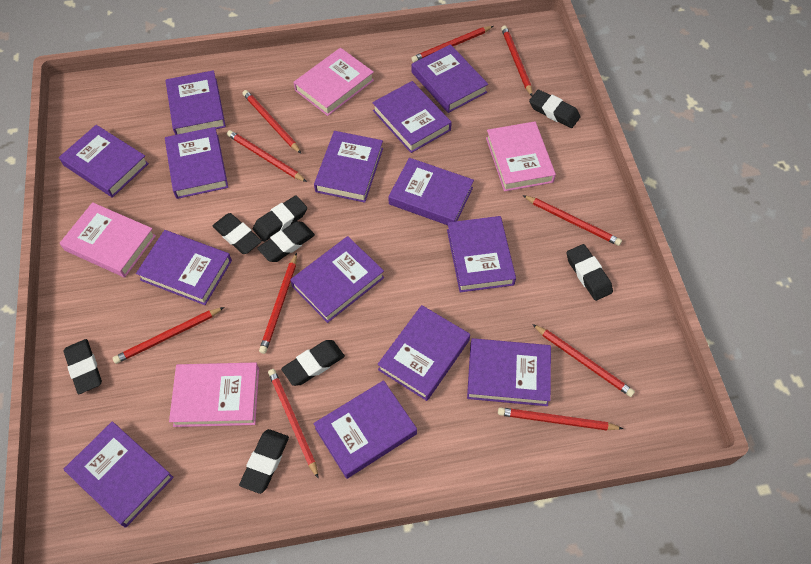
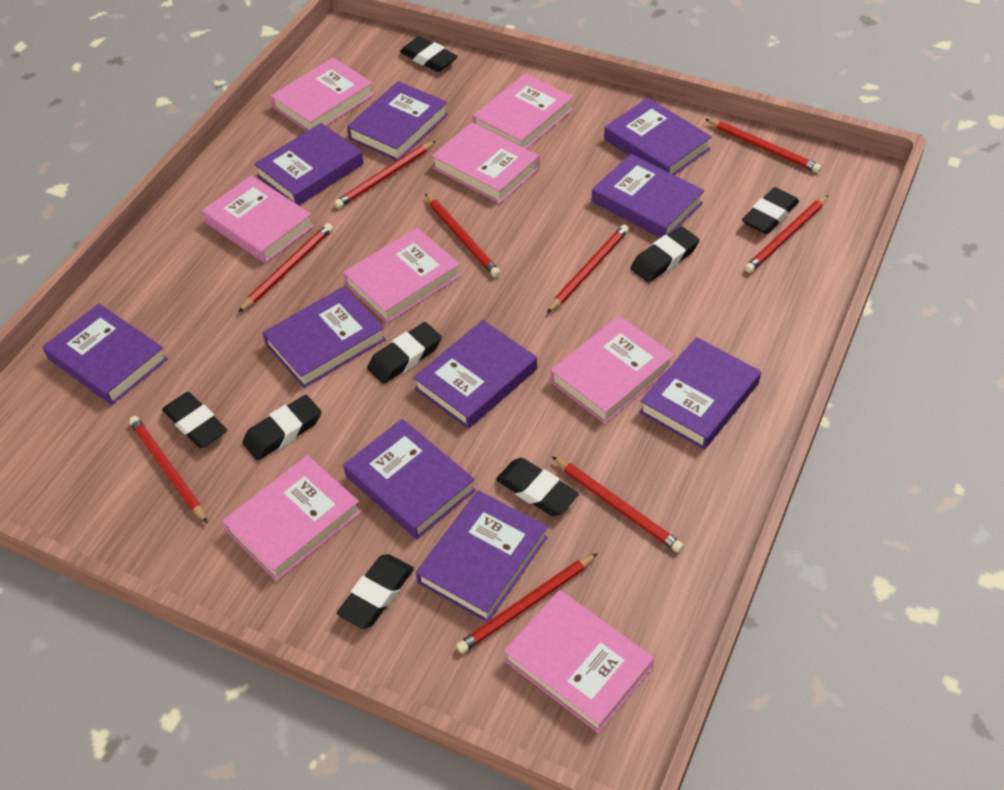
pink book: [60,202,156,278] [169,362,259,427] [294,48,374,116] [486,121,556,192] = 4 -> [202,175,314,263] [222,455,361,581] [271,57,374,131] [343,228,461,323] [431,122,540,204] [473,73,573,149] [504,590,654,733] [550,315,674,424] = 8
purple book: [59,125,149,198] [64,421,174,527] [136,230,232,305] [165,70,226,135] [165,127,228,199] [290,236,384,323] [313,380,417,479] [314,131,383,203] [372,81,452,153] [377,305,470,401] [388,158,474,225] [412,44,488,113] [447,216,516,292] [467,338,551,406] = 14 -> [43,303,167,405] [254,123,364,205] [262,287,386,388] [343,419,475,539] [347,81,448,161] [413,320,537,429] [416,490,548,622] [592,154,704,238] [604,98,712,175] [639,337,761,450] = 10
red pencil: [113,307,224,364] [227,130,307,182] [243,90,301,153] [259,253,297,354] [268,369,319,479] [411,26,493,62] [498,407,623,431] [501,26,533,96] [522,195,622,246] [532,324,635,397] = 10 -> [129,416,208,523] [238,223,333,312] [334,141,436,208] [425,194,500,277] [456,553,598,653] [547,225,629,313] [552,456,684,552] [705,119,821,173] [744,195,828,273] = 9

